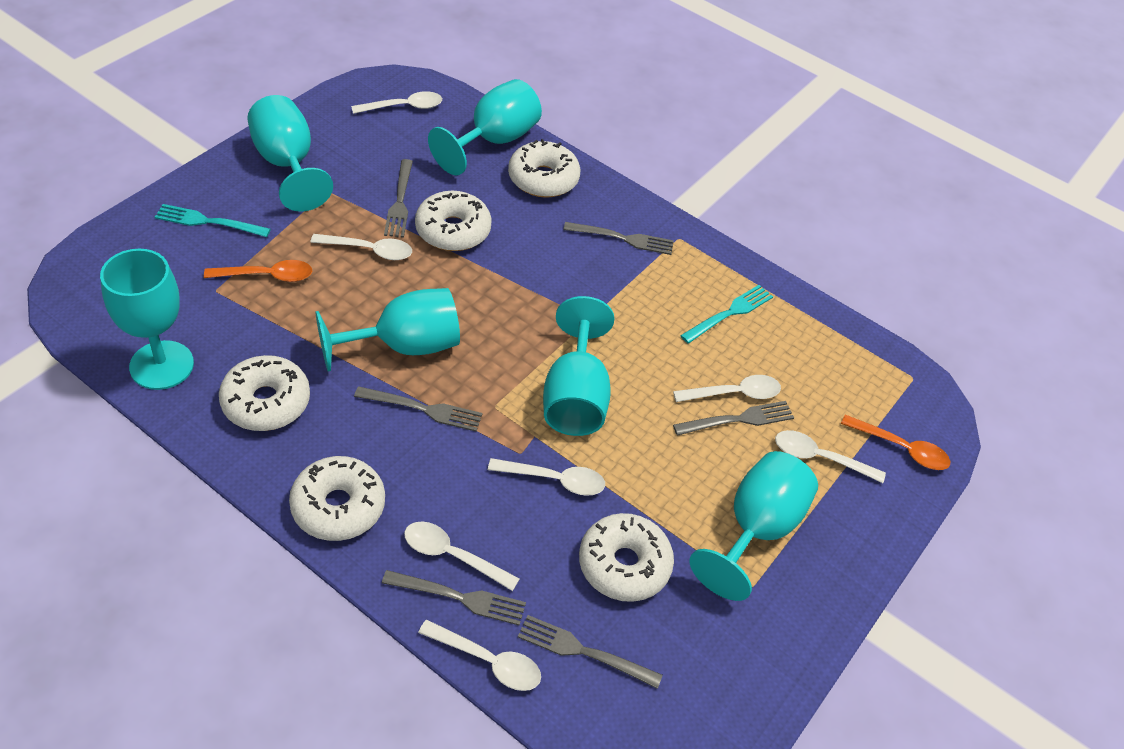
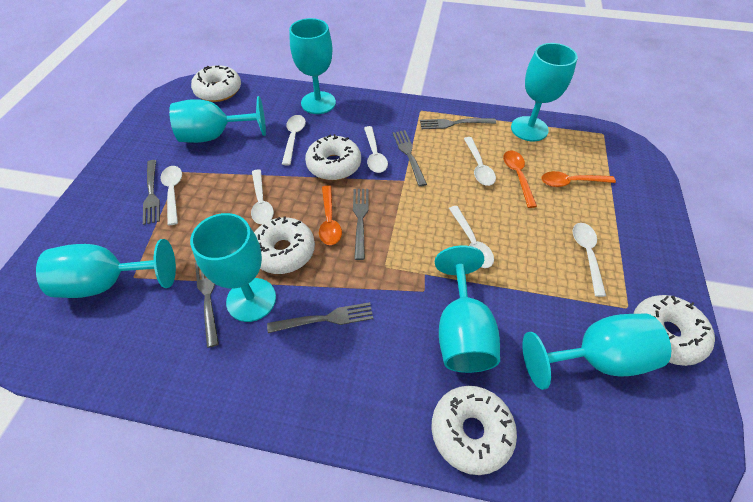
orange spoon: [204,260,312,282] [841,414,950,470] = 2 -> [319,185,342,245] [503,150,537,208] [541,171,616,187] = 3
turquoise fork: [155,204,271,237] [680,285,773,344] = 2 -> none = 0
turquoise goblet: [100,249,194,390] [247,95,333,212] [315,288,460,371] [428,79,542,175] [543,296,614,436] [689,451,818,601] = 6 -> [36,239,176,298] [169,96,266,143] [190,213,276,322] [289,18,336,114] [435,245,500,373] [511,43,578,141] [522,313,671,390] = 7

